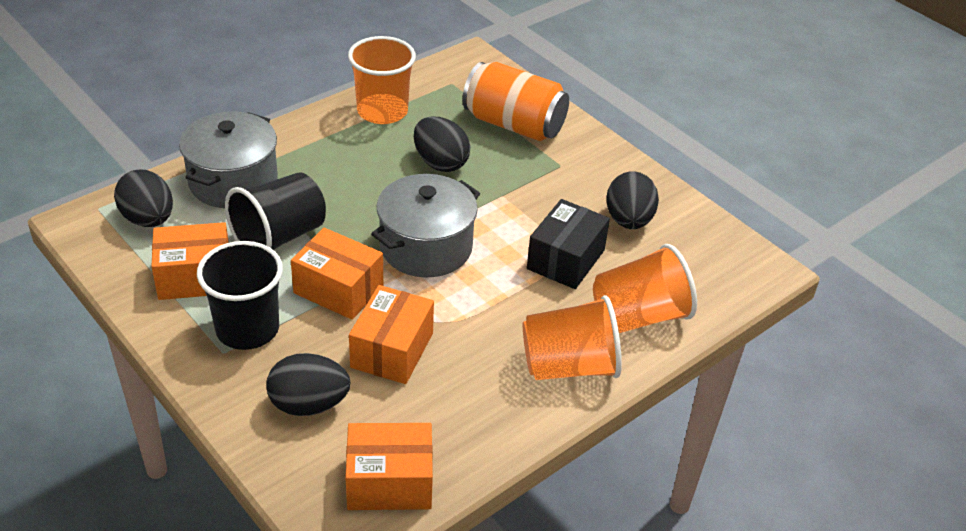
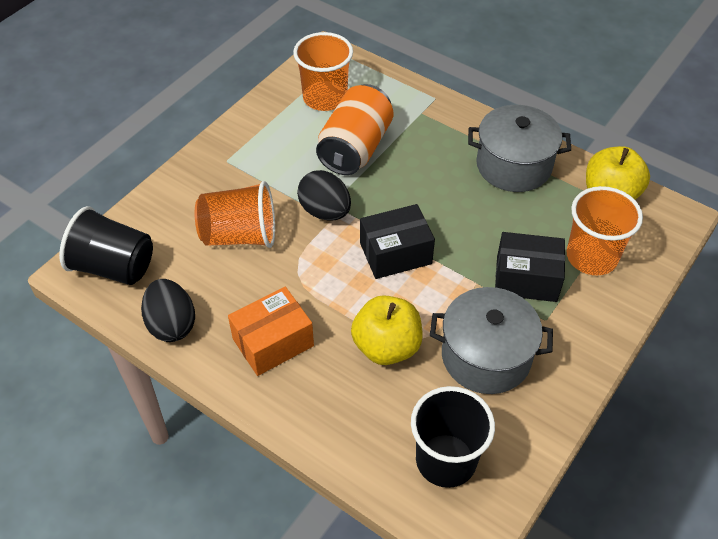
black box: [527,199,610,289] = 1 -> [360,204,435,279] [495,232,565,302] = 2
black egg: [114,170,173,227] [266,353,350,416] [414,116,470,172] [606,171,659,229] = 4 -> [141,279,195,342] [297,170,351,221] = 2
orange box: [151,222,229,300] [291,228,383,320] [346,423,433,510] [349,285,434,384] = 4 -> [228,287,314,376] = 1
yellow apple: none = 0 -> [351,295,423,365] [586,146,650,200] = 2

